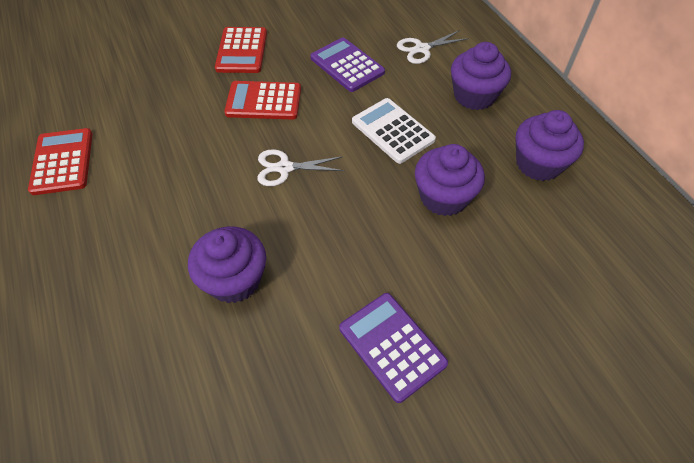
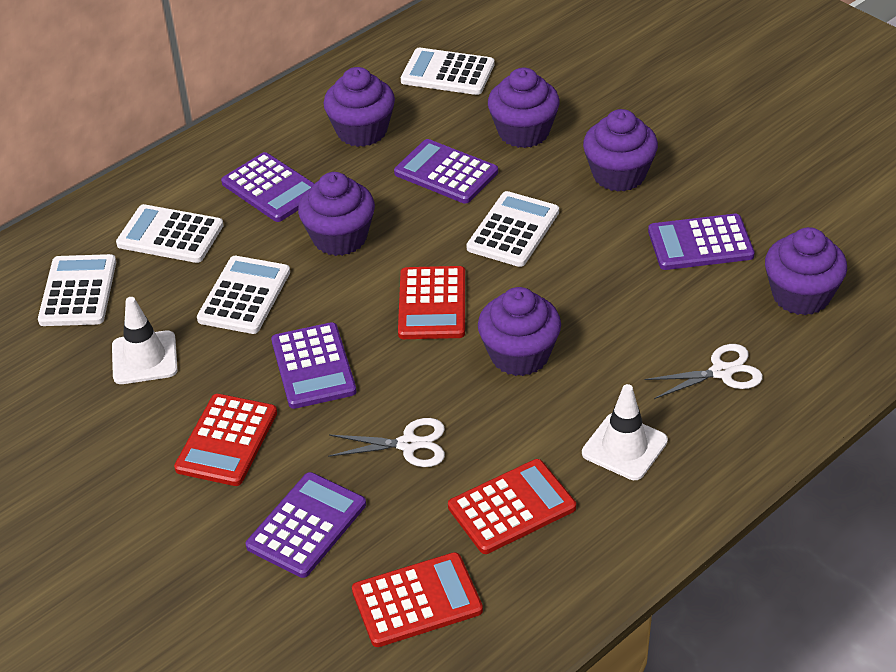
purple calculator: [310,38,385,92] [339,293,448,403] = 2 -> [221,152,315,222] [246,472,366,578] [271,322,357,409] [394,139,498,204] [648,214,755,270] = 5
purple cupcake: [188,226,266,303] [415,144,485,216] [451,42,511,110] [515,110,584,181] = 4 -> [298,172,375,256] [323,67,395,147] [478,287,561,376] [488,68,560,148] [583,109,658,192] [765,227,847,315] = 6
red calculator: [28,128,93,195] [215,27,267,73] [224,81,301,120] = 3 -> [174,394,277,486] [352,552,483,647] [398,266,465,339] [448,459,576,554] = 4
white calculator: [352,98,436,164] = 1 -> [38,254,116,326] [116,204,224,263] [197,256,290,334] [401,48,495,95] [466,191,559,267] = 5
white traffic cone: none = 0 -> [112,297,178,384] [582,384,668,480] = 2

